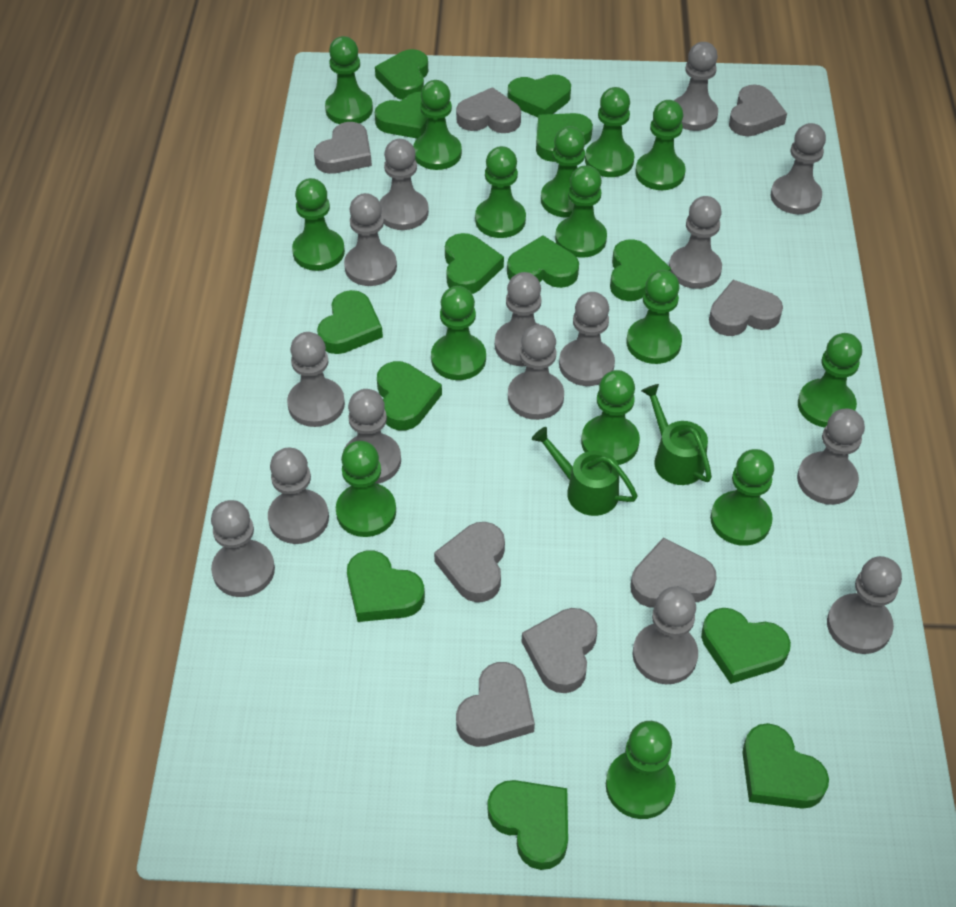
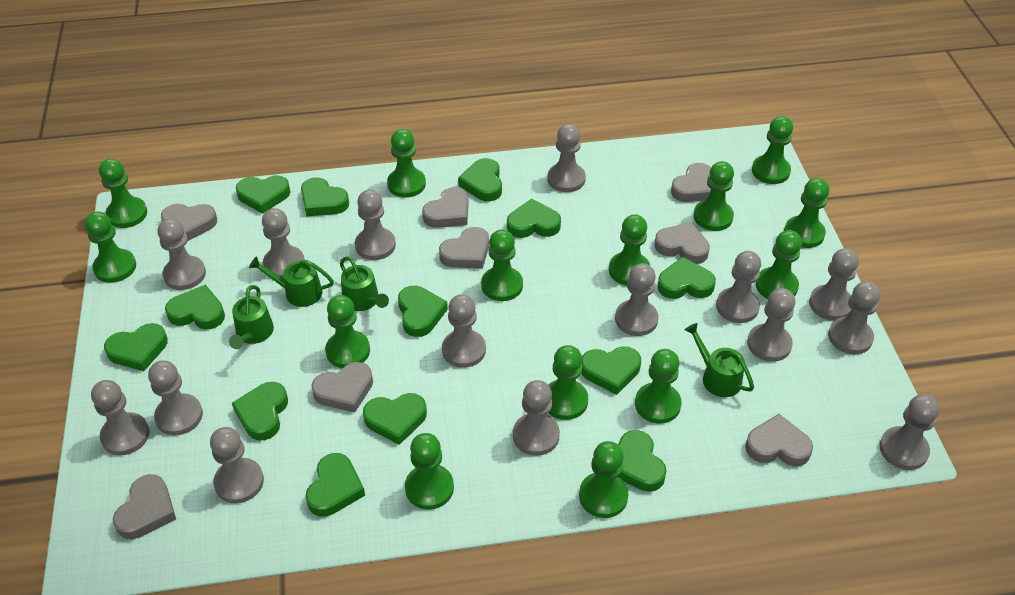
green pawn: [292,178,345,271] [325,36,373,124] [336,441,396,537] [413,80,462,170] [431,286,486,380] [475,146,526,238] [541,126,585,218] [555,165,607,258] [581,370,640,465] [585,87,634,177] [606,721,676,819] [626,270,682,364] [635,100,685,190] [710,449,774,546] [798,333,862,428] = 15 -> [85,211,136,283] [99,158,147,228] [325,295,370,368] [387,129,426,198] [405,433,454,510] [481,229,523,301] [548,345,588,420] [579,441,629,518] [609,214,650,285] [635,349,682,424] [693,161,734,231] [752,116,793,184] [756,230,802,299] [784,178,829,248] = 14
green watering can: [532,427,638,516] [641,384,712,485] = 2 -> [229,285,274,349] [249,256,334,307] [340,256,389,311] [685,323,754,397] = 4

